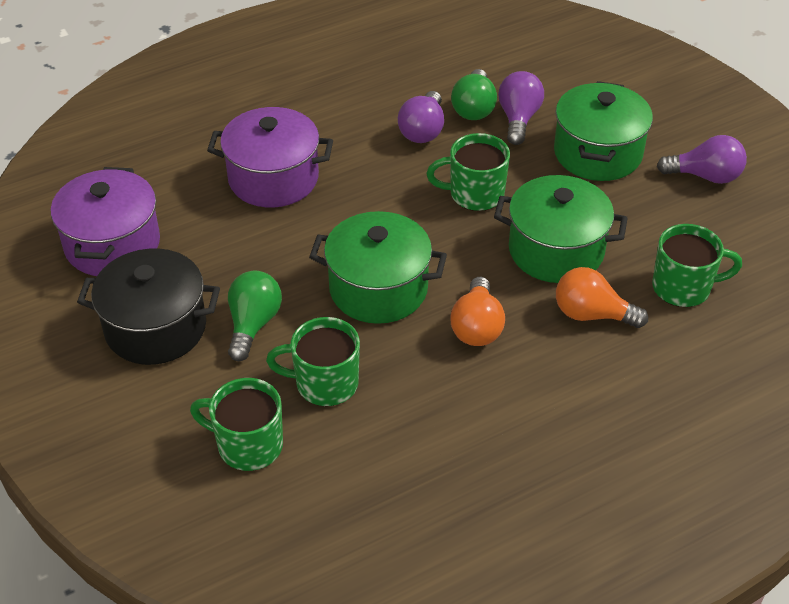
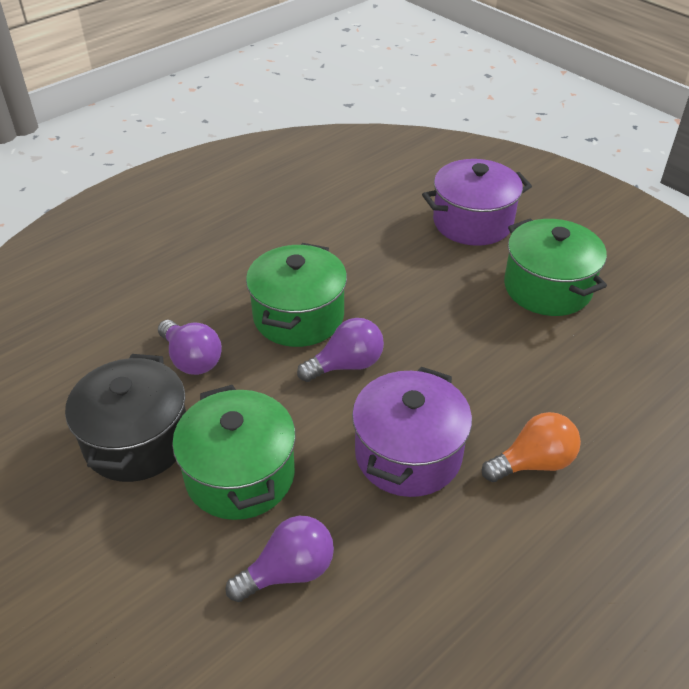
green light bulb: [228,271,282,361] [451,69,497,120] = 2 -> none = 0
green mug: [190,378,283,471] [266,317,360,406] [426,133,510,211] [652,224,742,307] = 4 -> none = 0
orange light bulb: [450,277,505,346] [556,267,648,328] = 2 -> [482,412,581,482] = 1

